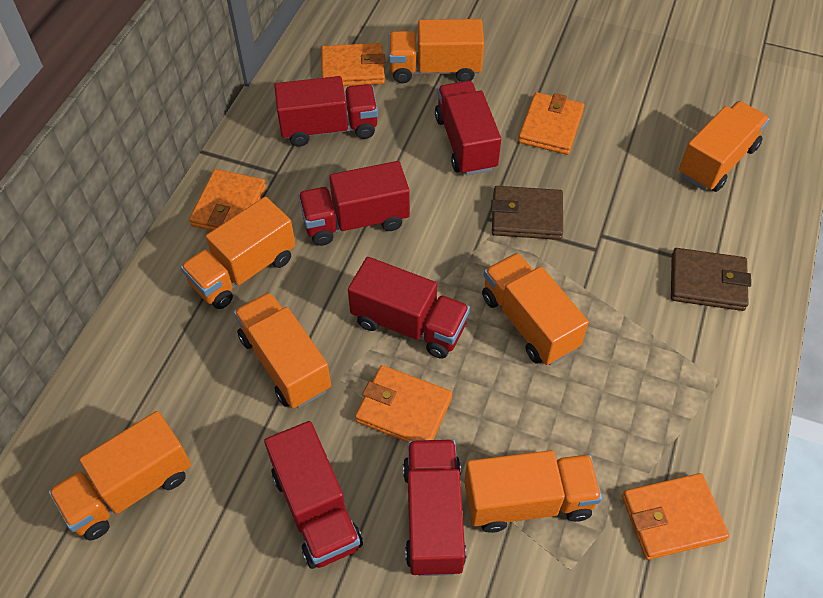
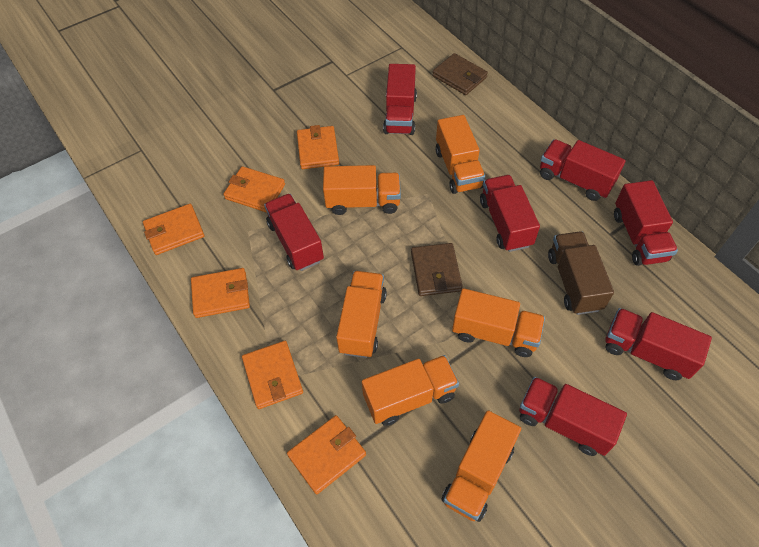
brown truck: none = 0 -> [548,231,614,315] = 1
orange truck: [48,411,191,541] [180,197,296,309] [234,292,331,409] [389,19,484,84] [464,450,602,533] [482,253,589,365] [679,101,770,192] = 7 -> [323,165,401,215] [336,271,387,358] [362,355,459,426] [436,115,485,194] [442,410,521,522] [452,288,545,357] = 6
orange wallet: [189,169,266,231] [321,43,385,86] [355,365,452,442] [518,92,584,155] [622,473,729,560] = 5 -> [143,204,204,255] [191,268,250,318] [223,166,285,213] [242,341,303,409] [287,415,366,494] [297,125,339,169] = 6
red truck: [264,421,363,569] [274,76,378,147] [298,161,410,246] [348,257,470,359] [403,439,466,576] [435,81,501,176] = 6 -> [264,194,324,271] [383,64,417,135] [480,175,540,252] [519,377,627,456] [540,139,626,201] [605,308,712,380] [614,180,678,266] = 7

